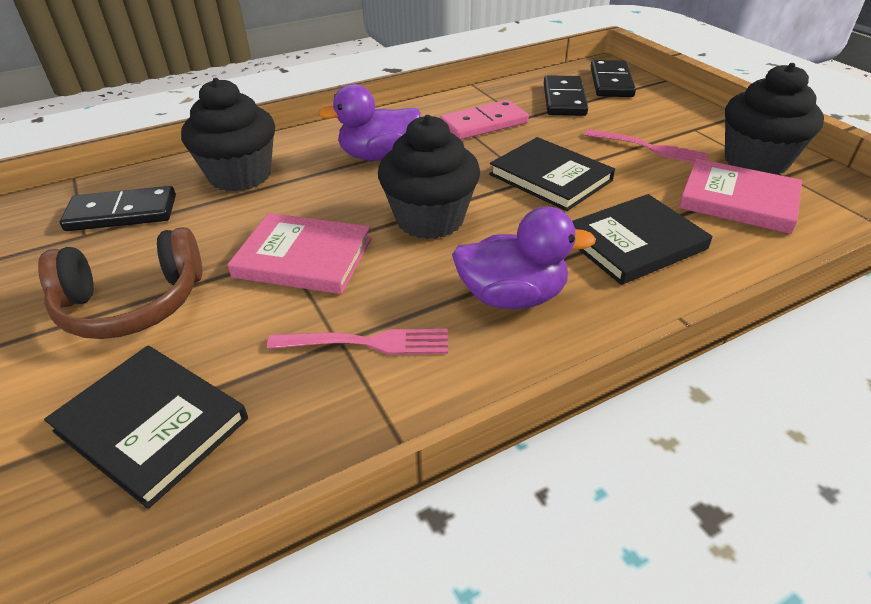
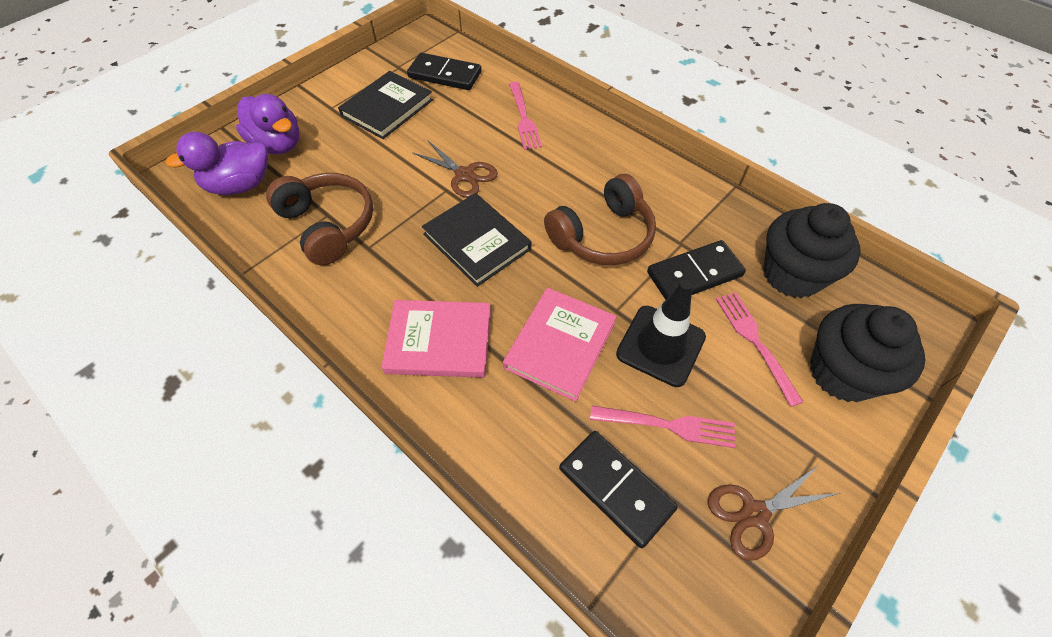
black book: [44,346,248,509] [489,137,615,211] [572,194,712,285] = 3 -> [338,71,433,139] [422,193,531,287] = 2
black cupcake: [181,78,275,192] [378,115,480,239] [725,63,824,175] = 3 -> [763,203,861,298] [810,304,925,402] = 2
black traffic cone: none = 0 -> [616,280,706,387] = 1
brown headphones: [38,227,202,339] = 1 -> [266,173,373,265] [544,174,656,265] = 2
brown scissors: none = 0 -> [412,141,498,198] [708,464,840,561] = 2
pink domino: [440,100,529,140] = 1 -> none = 0
pink fork: [267,329,448,355] [584,129,709,163] = 2 -> [509,82,542,150] [590,406,735,448] [716,292,803,407] = 3

